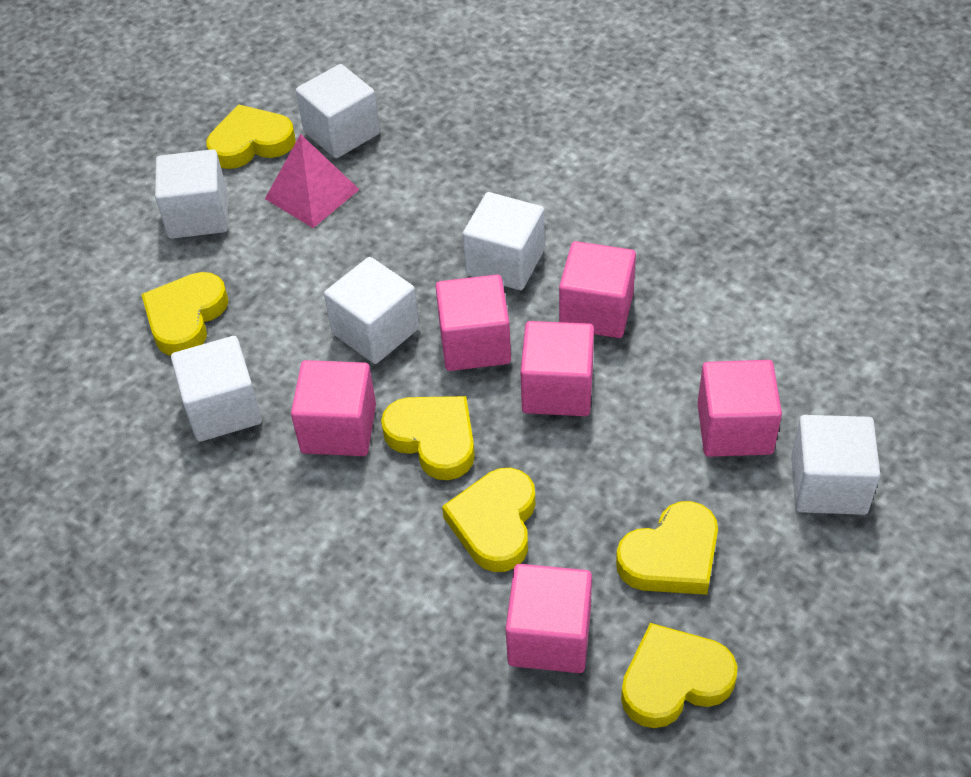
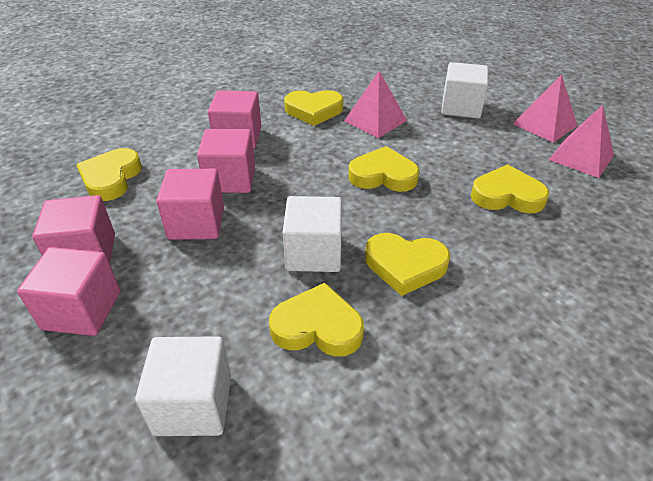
pink cube: [291,360,376,456] [436,274,511,371] [506,564,592,673] [521,321,594,416] [559,241,636,338] [697,360,782,457] = 6 -> [17,247,120,336] [32,195,115,263] [156,169,224,240] [197,129,255,193] [208,90,261,149] = 5
pink pyramid: [265,134,360,228] = 1 -> [344,71,407,138] [513,74,578,143] [549,105,614,178] = 3
white cube: [155,149,228,239] [171,336,262,442] [296,64,380,158] [324,257,419,364] [463,192,545,290] [791,415,880,515] = 6 -> [135,336,231,436] [283,196,342,272] [441,62,488,118] = 3

